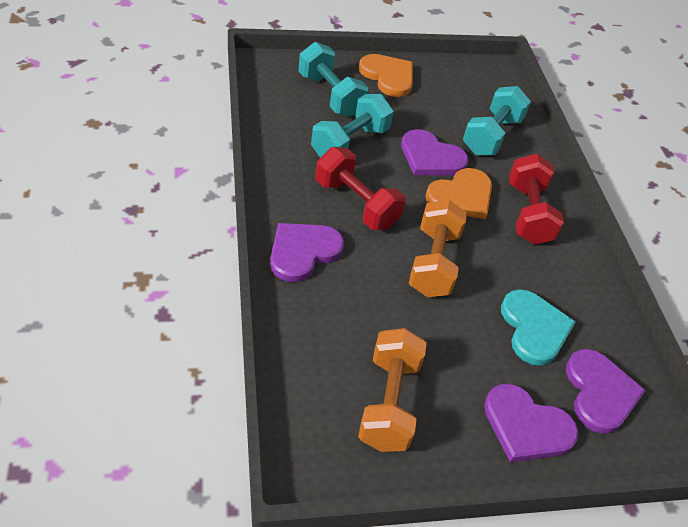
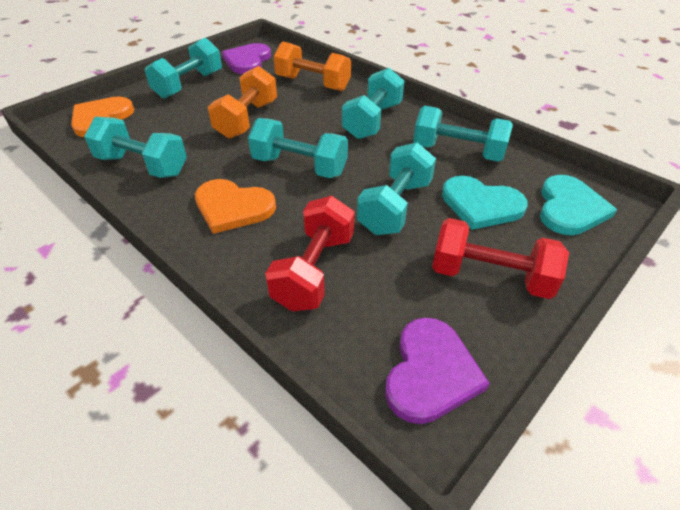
purple heart: [270,223,344,282] [401,129,469,175] [484,384,579,462] [566,349,646,434] = 4 -> [222,43,271,74] [385,317,490,424] = 2
turquoise dumbbell: [298,42,368,117] [311,94,394,158] [463,86,531,155] = 3 -> [84,117,187,178] [145,38,222,99] [248,118,348,178] [342,68,404,139] [357,142,436,235] [413,106,513,162] = 6
turquoise heart: [501,289,576,366] = 1 -> [442,176,528,230] [540,175,617,235] = 2

